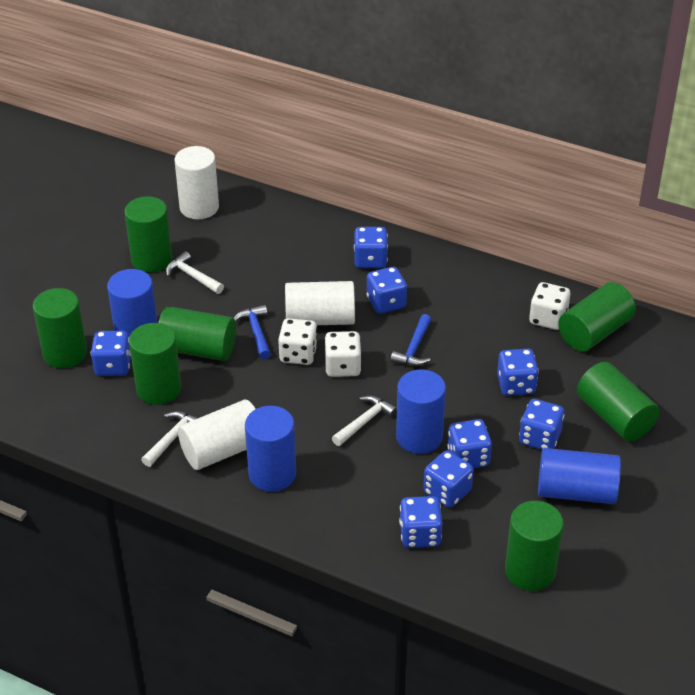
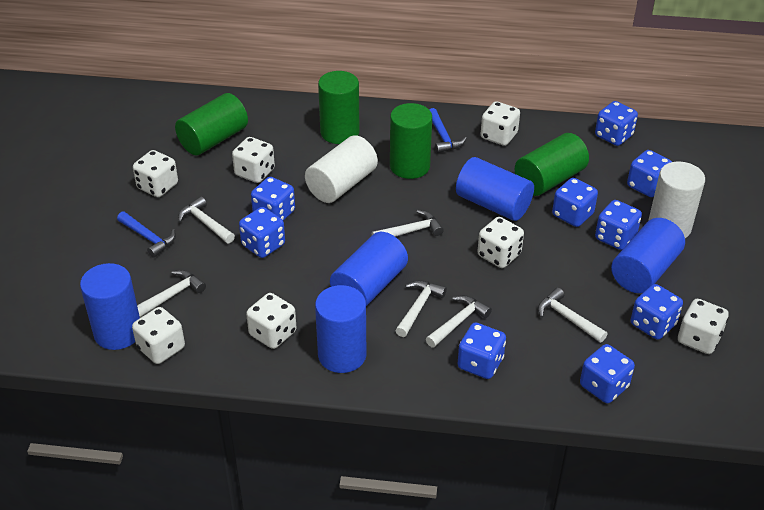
blue cylinder: [107,269,158,338] [245,406,296,492] [396,369,446,454] [538,448,621,504] = 4 -> [80,263,140,350] [315,285,366,373] [330,232,408,306] [456,157,534,221] [611,218,685,293] = 5
blue dice: [91,331,131,376] [354,227,388,268] [367,267,407,314] [399,496,442,548] [423,450,473,508] [447,419,492,468] [497,349,539,396] [519,399,564,450] = 8 -> [239,207,285,258] [251,177,295,221] [458,323,506,379] [552,178,598,227] [580,344,635,403] [595,101,638,146] [595,200,642,250] [627,150,672,197] [631,284,683,340] = 9
green cylinder: [33,288,87,368] [124,196,172,272] [129,323,181,405] [158,306,236,361] [505,501,564,591] [558,282,636,351] [577,362,659,441] = 7 -> [175,93,248,156] [318,71,360,144] [390,103,432,179] [515,133,589,196] = 4
white cylinder: [175,146,219,219] [178,400,255,470] [285,281,355,325] = 3 -> [305,136,378,203] [648,162,705,238] = 2
white dice: [278,318,318,365] [325,331,362,377] [529,282,570,330] = 3 -> [132,307,185,364] [133,150,178,197] [232,137,275,183] [246,293,297,349] [477,217,524,268] [481,101,520,146] [678,299,729,354] = 7
white hammer: [141,411,198,467] [166,251,224,294] [332,395,397,446] = 3 -> [137,270,206,317] [178,197,235,244] [372,210,444,237] [395,280,447,337] [426,295,492,348] [538,288,608,343] = 6

